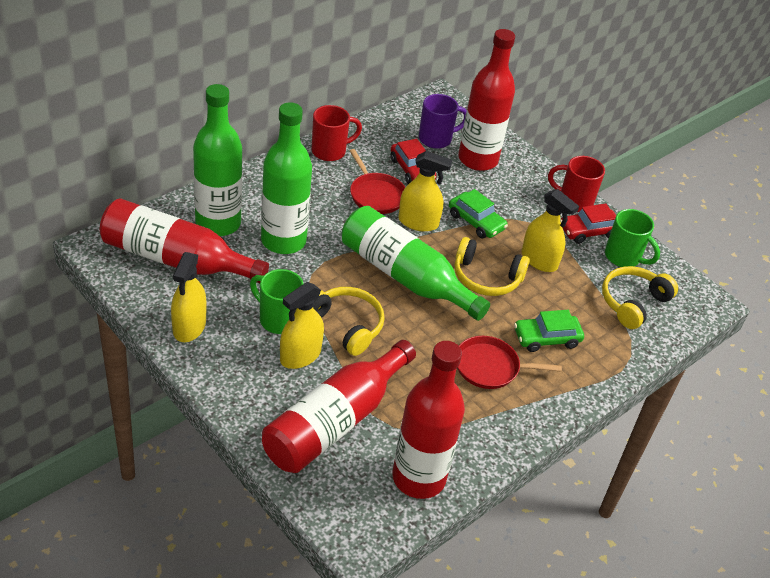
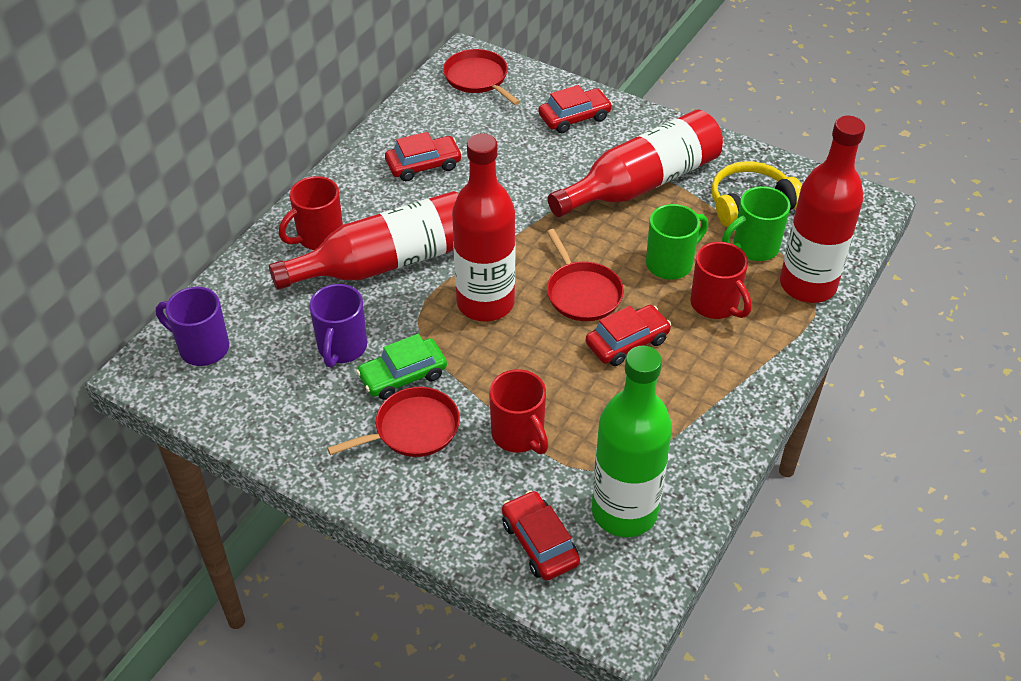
green bottle: [193,84,242,236] [261,102,312,254] [342,206,490,321] = 3 -> [592,346,672,537] = 1
green car: [449,189,508,238] [514,310,584,352] = 2 -> [356,334,447,400] = 1
purple mug: [419,94,467,149] = 1 -> [156,287,229,366] [309,284,367,368] = 2
red car: [390,139,437,184] [560,203,616,244] = 2 -> [385,132,462,181] [502,490,580,580] [539,85,612,133] [586,305,671,366] = 4
red mug: [312,105,362,161] [548,156,605,212] = 2 -> [279,176,343,250] [489,369,548,454] [690,242,752,319] = 3
red pan: [350,149,405,214] [457,336,562,389] = 2 -> [327,387,460,457] [443,49,520,105] [547,229,624,321] = 3
yellow headphones: [313,287,385,356] [454,237,530,296] [602,266,678,329] = 3 -> [711,161,802,227] = 1
yellow spray bottle: [171,252,207,342] [280,282,324,369] [398,151,452,232] [522,189,579,272] = 4 -> none = 0

